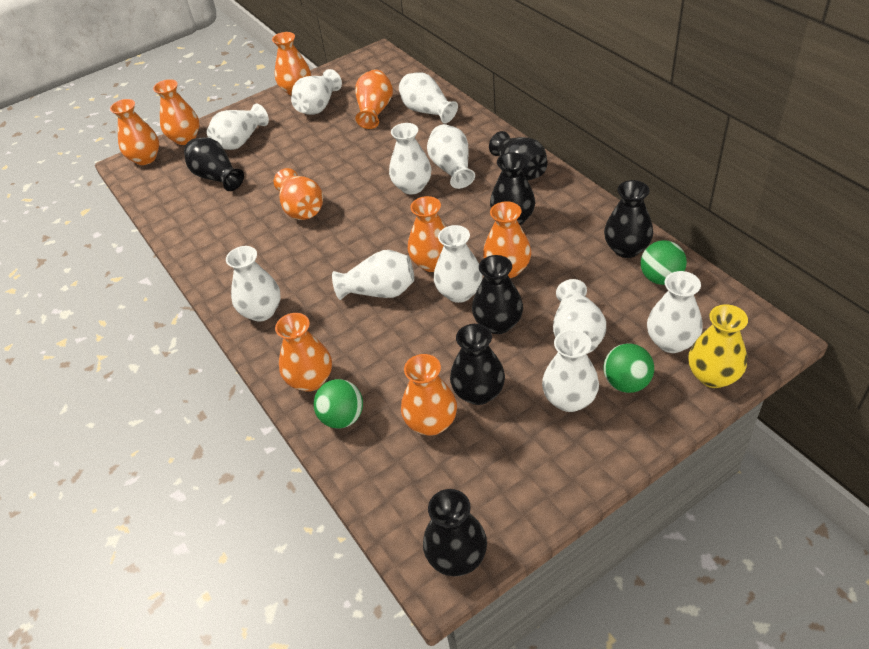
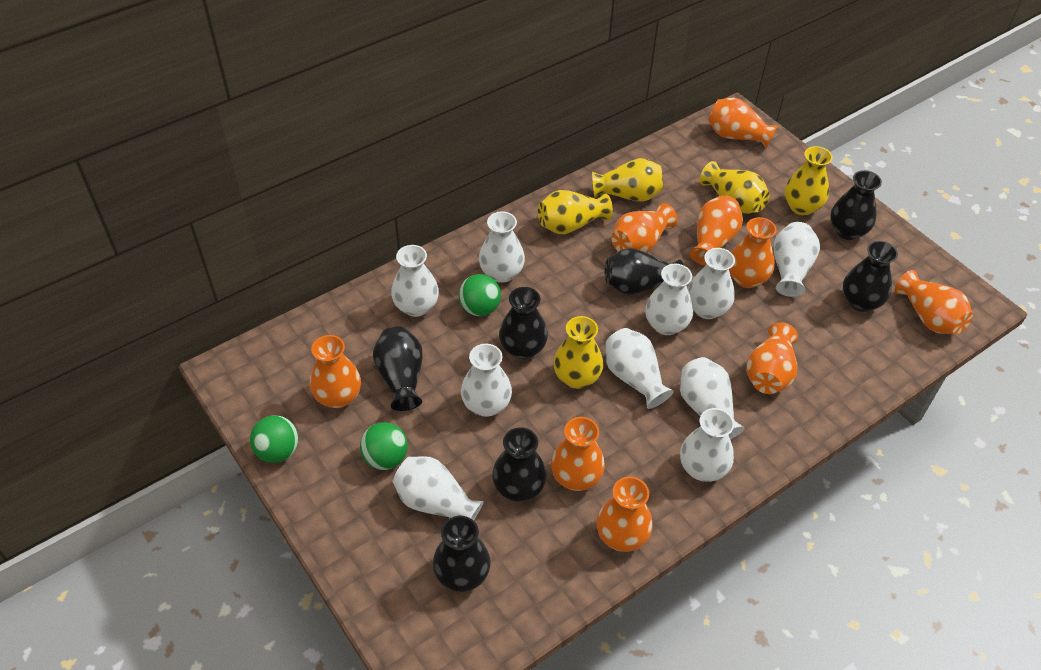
white vase: [207,104,269,150] [226,246,281,322] [291,69,342,115] [332,250,414,300] [389,123,432,194] [399,72,458,123] [427,124,475,189] [434,225,483,303] [542,329,599,412] [553,279,606,354] [647,271,703,353] = 11 -> [391,245,439,317] [393,456,484,521] [461,344,512,417] [479,211,525,283] [605,328,674,409] [645,264,693,335] [680,357,745,439] [680,408,734,482] [688,248,735,319] [773,222,820,297] = 10
yellow vase: [688,304,748,388] = 1 -> [538,190,613,234] [553,316,603,389] [592,158,663,202] [700,161,770,214] [784,146,833,216] = 5

